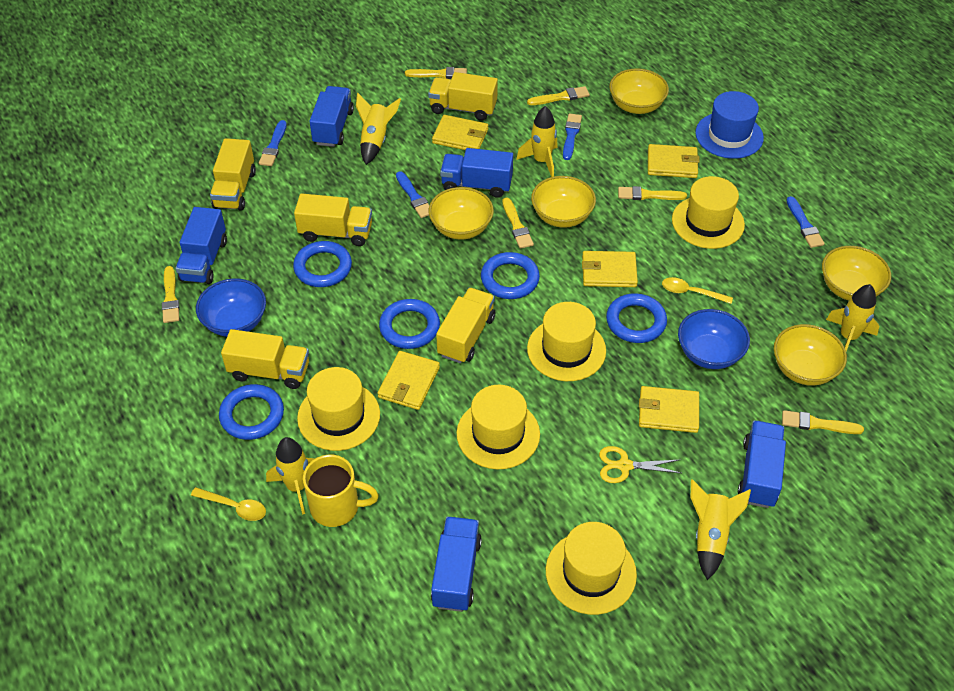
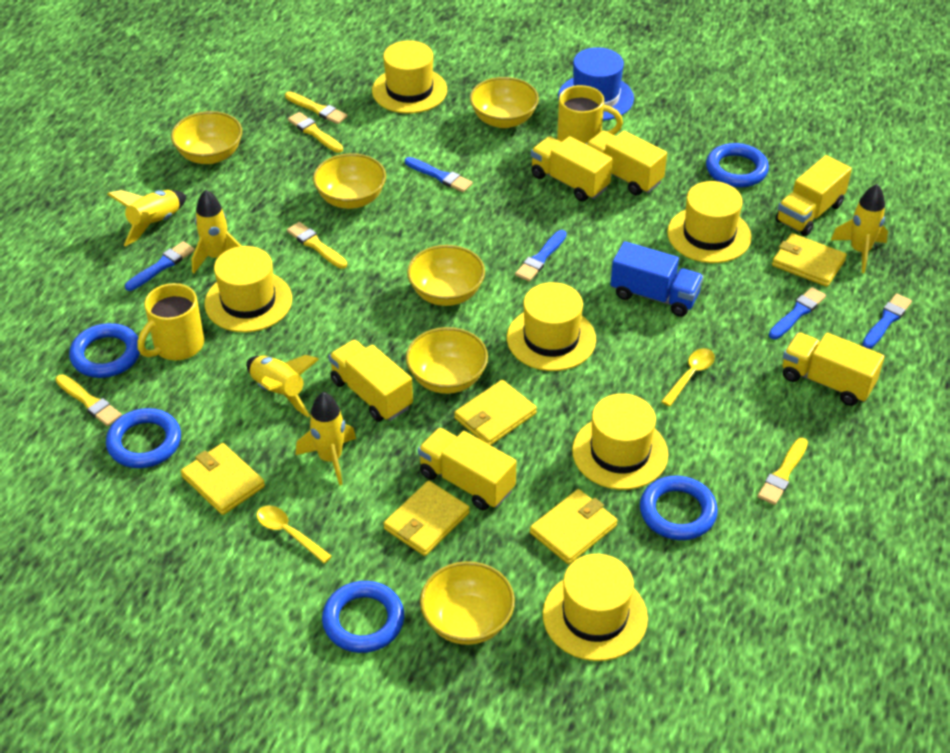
blue bowl: [196,278,266,337] [678,309,750,369] = 2 -> none = 0
blue brush: [259,120,287,166] [396,171,429,218] [563,113,582,160] [786,196,825,248] = 4 -> [125,241,195,291] [405,157,473,192] [515,230,567,281] [769,287,826,339] [862,293,912,349] = 5
blue truck: [176,207,227,284] [310,86,354,147] [431,516,482,612] [440,148,513,198] [738,420,786,508] = 5 -> [610,241,703,317] = 1
yellow bowl: [429,187,494,240] [531,176,596,228] [609,68,669,114] [774,324,847,386] [822,246,891,300] = 5 -> [171,111,242,164] [313,153,386,209] [406,327,488,394] [407,245,485,306] [420,561,515,645] [470,77,539,128] = 6
yellow brush: [162,266,179,323] [405,67,467,79] [502,198,534,249] [527,86,590,105] [618,186,687,200] [782,410,864,434] = 6 -> [55,374,122,426] [285,91,348,124] [287,222,347,269] [288,112,343,153] [757,438,808,505] = 5
yellow hat: [297,367,380,451] [456,385,540,469] [527,302,606,381] [546,522,637,615] [672,176,745,249] = 5 -> [205,246,292,332] [372,40,447,114] [507,282,596,371] [543,554,648,661] [572,393,668,490] [667,181,752,263] = 6
yellow mug: [303,455,379,527] = 1 -> [137,283,204,361] [557,85,623,144] = 2
yellow scissors: [599,446,681,483] = 1 -> none = 0
yellow truck: [210,138,256,211] [221,329,309,389] [294,193,372,246] [428,72,498,121] [436,287,495,363] = 5 -> [329,339,413,422] [418,427,516,510] [531,136,613,202] [586,130,667,195] [775,155,852,236] [783,332,884,406] = 6

